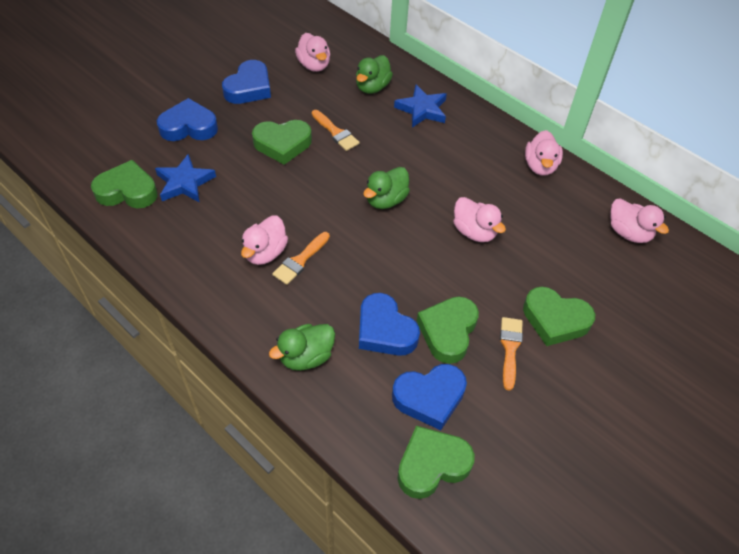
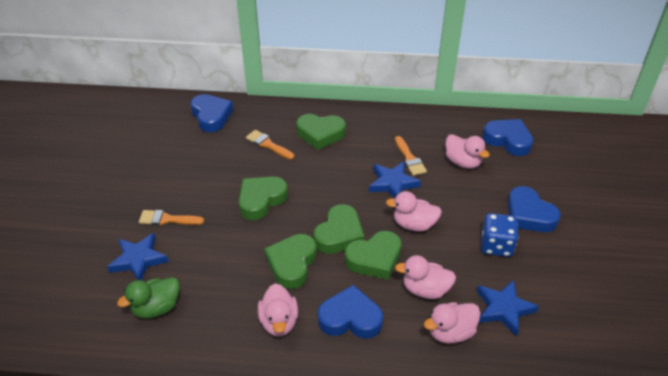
blue dice: none = 0 -> [481,213,519,257] = 1
blue star: [155,154,216,203] [394,85,447,128] = 2 -> [107,233,169,280] [369,161,421,199] [477,279,539,336] = 3
green duck: [269,324,335,371] [356,55,393,94] [363,167,410,209] = 3 -> [117,277,180,319] = 1

